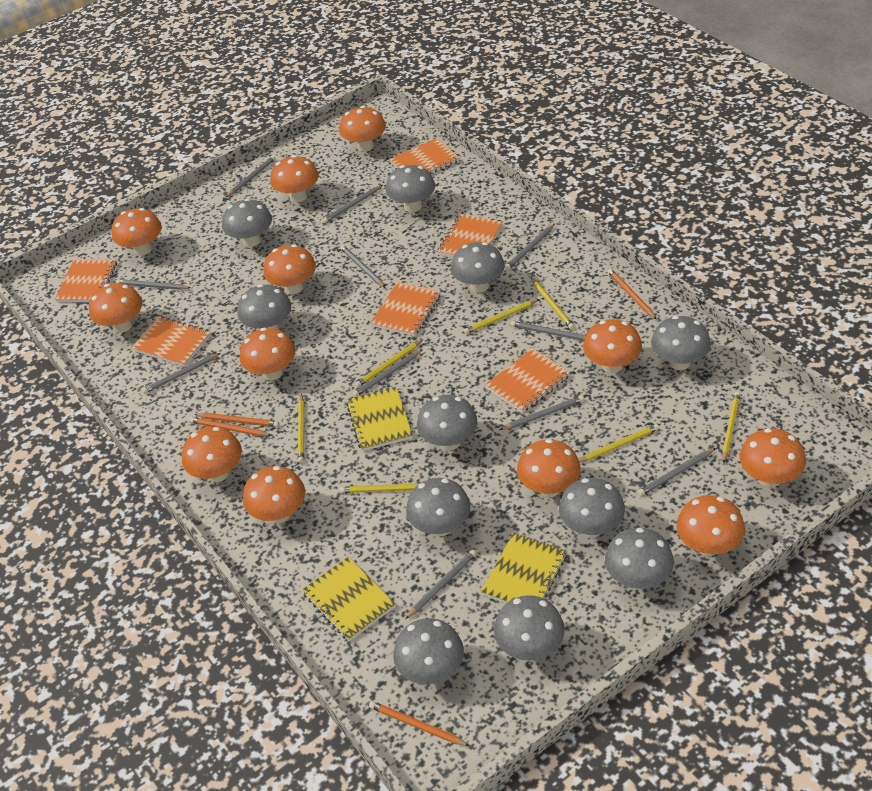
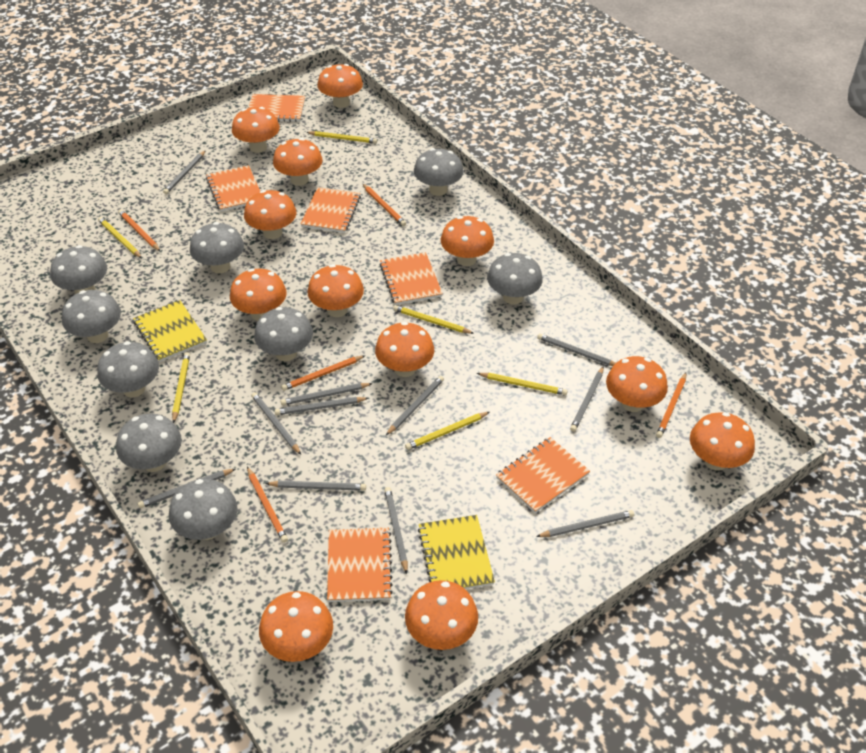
grey mushroom: [222,198,272,247] [237,284,291,330] [386,165,435,212] [393,618,464,684] [406,478,470,536] [417,395,477,450] [451,242,505,293] [494,595,565,661] [559,478,625,537] [605,528,674,589] [651,316,711,370] = 11 -> [50,245,107,294] [62,290,121,343] [97,341,159,398] [116,414,182,472] [169,479,237,540] [190,222,244,273] [254,307,313,361] [414,148,464,196] [487,253,543,304] = 9
orange pencil: [189,417,272,436] [194,413,279,427] [369,701,470,746] [607,268,656,319] = 4 -> [118,209,160,251] [247,467,288,543] [281,355,366,391] [363,184,406,226] [656,373,686,438] = 5
yellow notebook: [302,557,396,641] [346,387,413,451] [481,533,567,603] = 3 -> [133,300,207,362] [418,515,495,589] = 2
yellow pencil: [298,394,304,463] [340,483,420,493] [355,339,423,387] [464,299,539,334] [531,278,575,329] [579,424,659,463] [722,392,741,464] = 7 -> [98,217,142,258] [172,352,190,423] [306,131,377,144] [393,305,474,334] [405,412,490,450] [477,373,568,395] = 6

